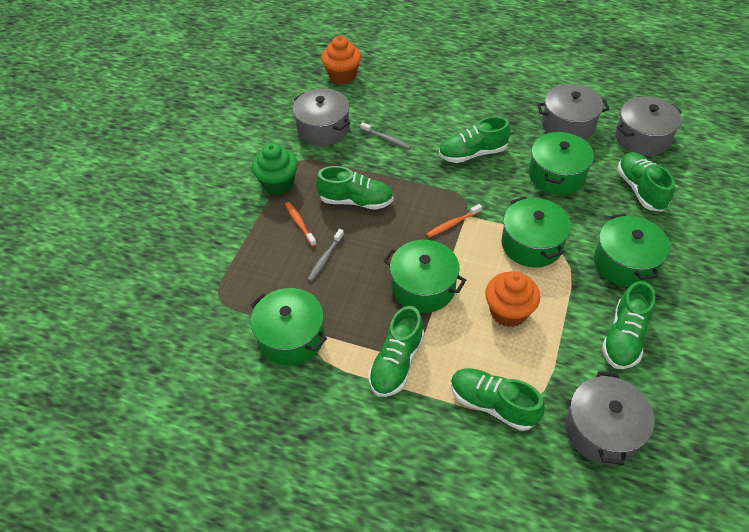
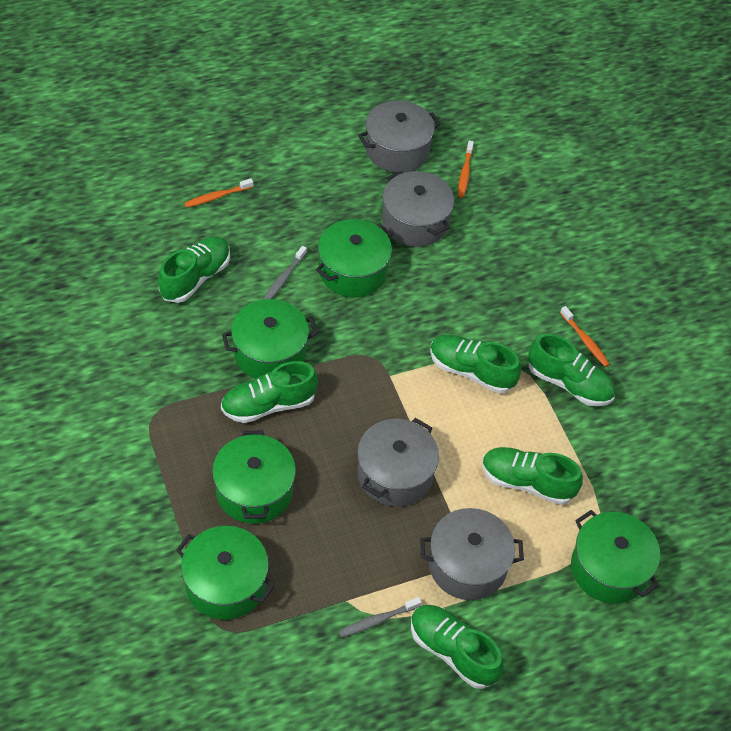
green cupcake: [252,143,298,195] = 1 -> none = 0
orange cupcake: [321,36,361,85] [485,271,540,327] = 2 -> none = 0
orange toothbrush: [285,202,316,246] [427,204,482,238] = 2 -> [184,178,253,208] [458,141,474,197] [560,306,610,367] = 3

